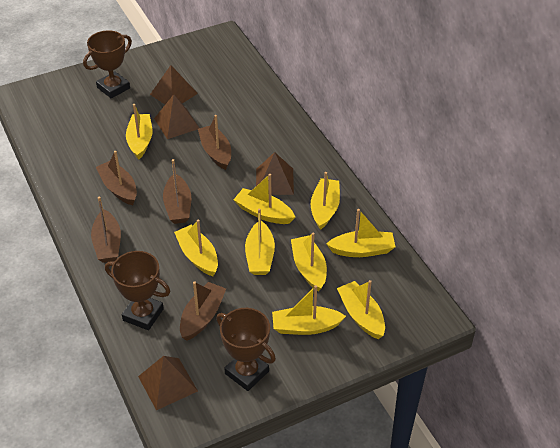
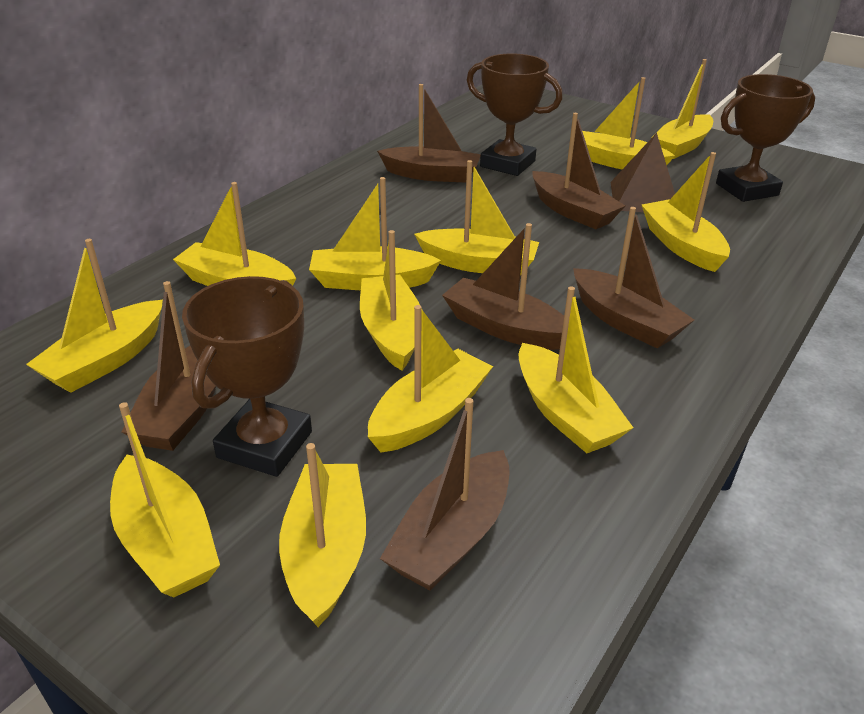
brown boat: [91,196,121,263] [96,151,137,205] [163,159,191,224] [180,281,226,341] [198,115,231,170] = 5 -> [122,281,216,451] [377,84,481,183] [380,398,509,590] [442,223,564,350] [532,113,625,229] [573,207,694,348] = 6
brown pyramid: [138,356,198,410] [150,65,198,104] [154,94,199,139] [256,152,294,195] = 4 -> [611,133,675,212] = 1
yellow boat: [126,104,152,159] [174,220,218,276] [234,174,295,224] [245,208,275,275] [272,285,346,335] [291,232,327,292] [311,172,340,230] [327,209,396,257] [337,280,385,339] = 9 -> [26,239,163,393] [110,402,220,597] [173,182,296,286] [279,443,366,627] [309,177,441,290] [360,230,423,371] [368,305,493,453] [414,160,539,276] [518,286,633,453] [582,77,675,169] [642,152,730,272] [651,59,713,159] = 12

